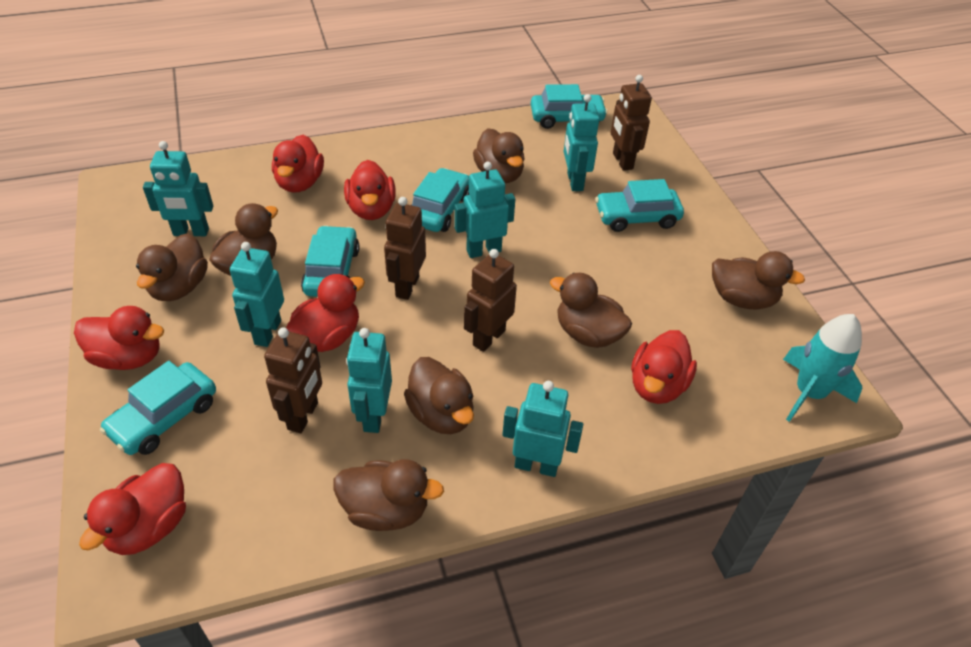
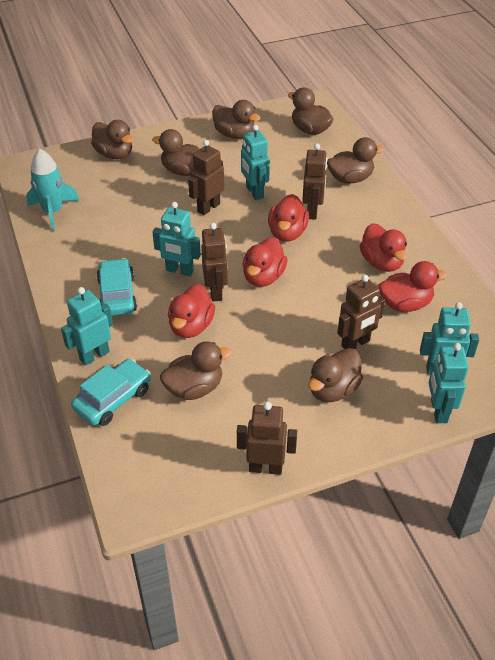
brown robot: [264,327,322,433] [384,197,426,300] [464,249,517,352] [611,75,652,171] = 4 -> [188,140,224,215] [201,223,228,302] [237,402,297,475] [302,143,327,220] [337,275,385,349] = 5
red duck: [74,306,164,370] [79,463,186,555] [272,135,324,193] [286,274,365,352] [344,160,396,220] [631,330,697,404] = 6 -> [168,284,215,338] [242,237,288,287] [268,194,309,242] [360,223,407,272] [379,261,448,312] = 5
turquoise car: [100,361,216,455] [301,225,360,297] [412,168,469,232] [531,84,608,129] [595,179,684,232] = 5 -> [71,359,151,426] [97,258,137,316] = 2
turquoise robot: [143,141,213,236] [230,242,284,347] [346,328,392,433] [454,162,515,258] [502,381,583,477] [564,94,599,191] = 6 -> [61,287,113,366] [153,202,201,276] [241,125,270,200] [420,302,479,374] [429,343,469,423] = 5

